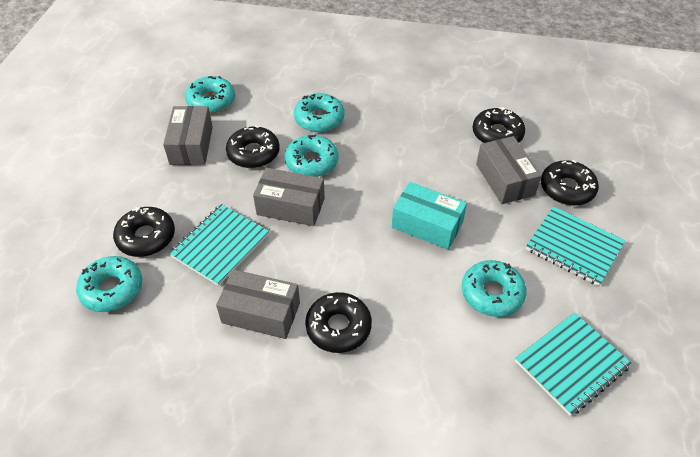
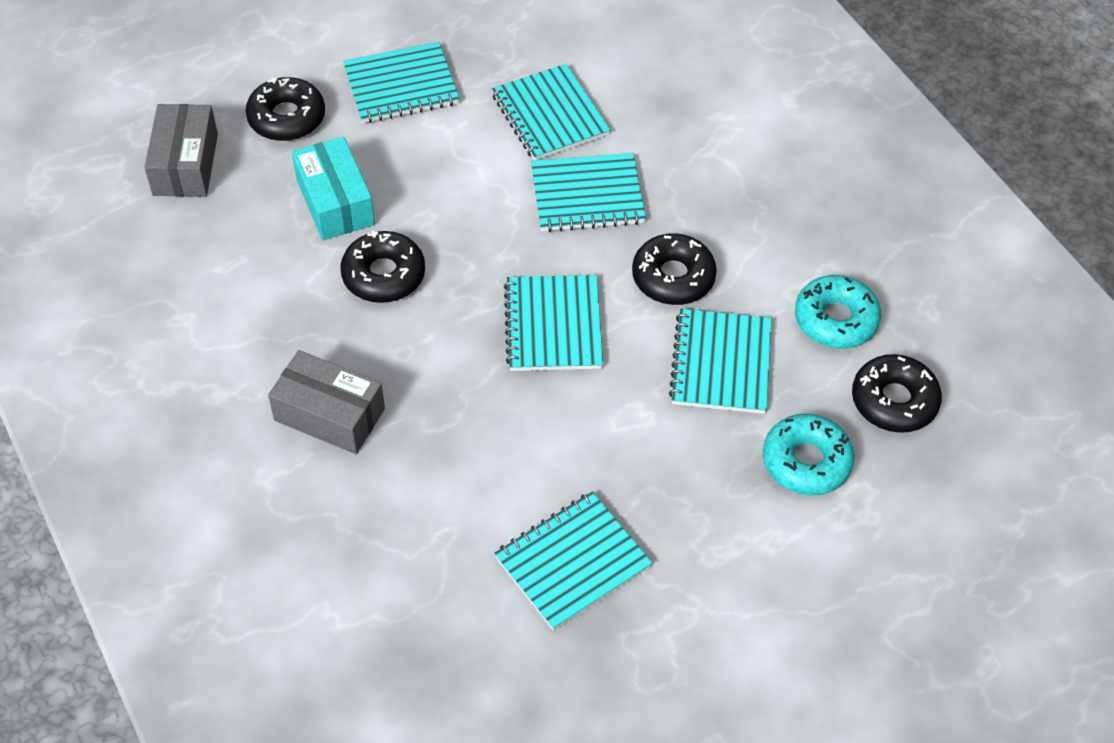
black donut: [113,207,175,257] [226,125,280,168] [305,292,372,353] [472,107,525,143] [541,160,599,206] = 5 -> [246,77,325,141] [340,231,425,303] [632,233,717,305] [852,354,942,433] = 4
grey box: [163,106,213,165] [216,269,300,339] [253,168,325,226] [476,136,542,204] = 4 -> [144,104,218,197] [268,350,385,454] = 2
turquoise donut: [76,256,142,312] [185,76,235,114] [285,135,339,177] [294,93,345,132] [462,260,527,317] = 5 -> [763,414,855,495] [795,275,881,349] = 2
turquoise notebook: [169,204,269,286] [515,313,632,416] [526,206,625,286] = 3 -> [343,42,460,123] [492,64,610,161] [494,492,653,631] [504,275,603,371] [531,153,646,232] [669,309,772,414] = 6

